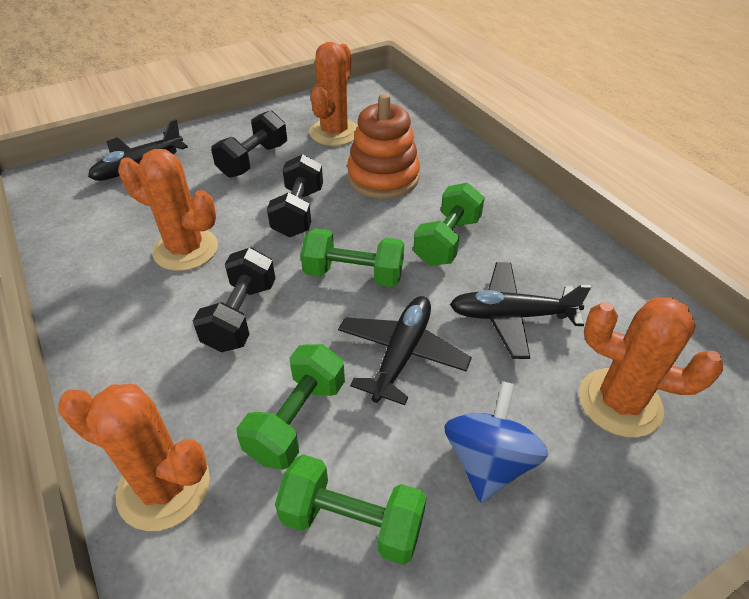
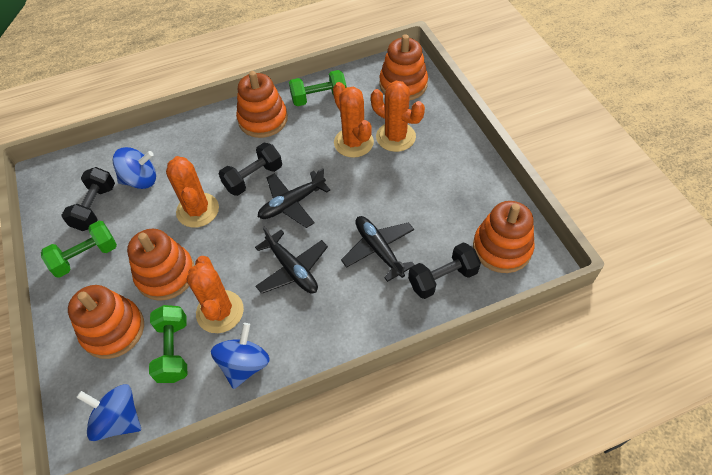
blue spinning top: [444,381,548,503] = 1 -> [76,384,141,441] [113,147,156,189] [211,323,270,389] = 3
green dumbbell: [237,344,345,470] [275,454,427,565] [301,228,404,287] [413,182,485,266] = 4 -> [41,221,117,278] [149,305,187,383] [289,70,346,106] = 3
orange stacking toy: [347,93,420,199] = 1 -> [68,285,144,359] [127,229,195,301] [236,71,288,138] [379,34,428,101] [473,201,535,273] = 5

